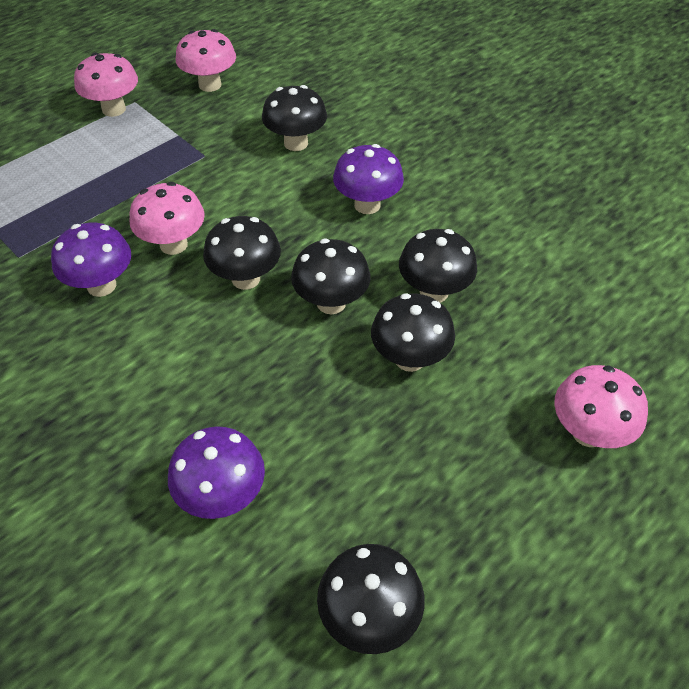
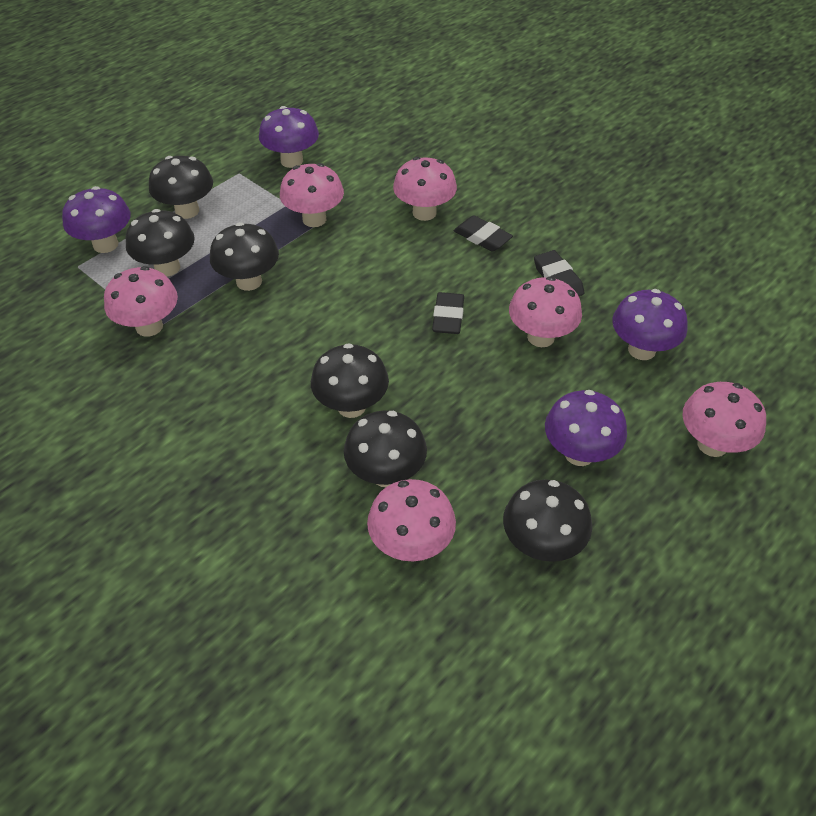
black eraser: none = 0 -> [432,292,464,334] [454,215,513,252] [534,250,584,296] = 3
pink mushroom: [74,52,138,117] [129,182,205,255] [176,29,236,92] [554,365,648,448] = 4 -> [104,266,178,337] [280,163,344,227] [367,479,456,561] [393,157,457,221] [509,277,582,347] [682,382,766,457] = 6
purple mushroom: [51,222,131,297] [168,426,265,519] [333,144,404,214] = 3 -> [62,186,130,253] [259,106,319,168] [545,390,627,466] [612,289,688,360] = 4

